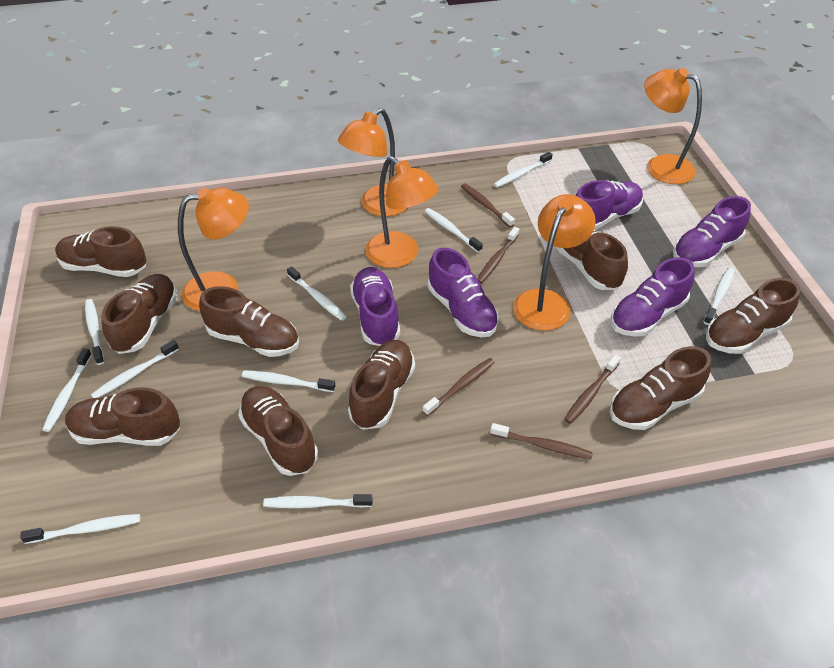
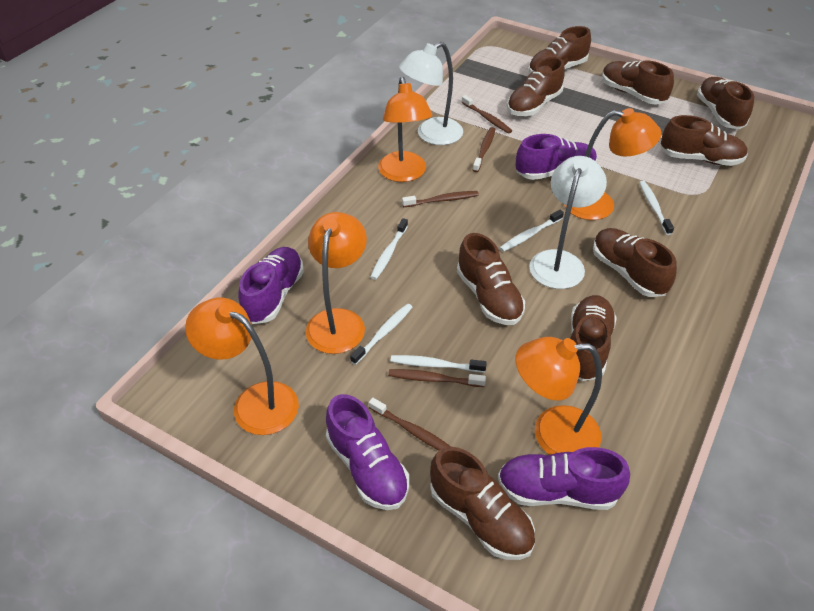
purple shoe: [350,267,400,346] [428,248,499,337] [575,180,643,230] [611,257,695,337] [673,196,751,267] = 5 -> [238,247,304,324] [326,394,409,510] [498,447,630,510] [516,134,597,180] = 4
white lamp: none = 0 -> [399,42,463,145] [529,156,607,289] = 2
white toothbrush: [20,514,140,544] [42,348,92,432] [85,299,104,365] [91,340,179,398] [242,371,336,392] [263,494,373,508] [287,266,346,321] [425,208,483,253] [494,152,553,187] [703,267,735,325] = 10 -> [350,304,412,365] [371,218,408,280] [391,355,487,373] [500,210,564,252] [639,181,674,235] = 5

